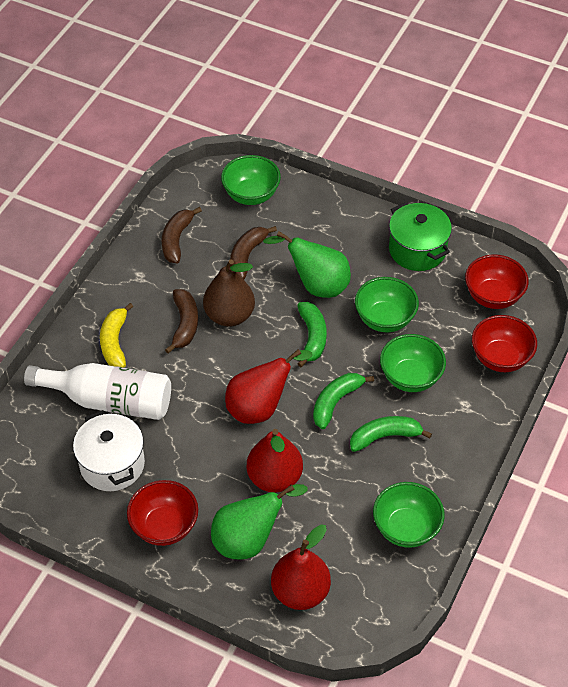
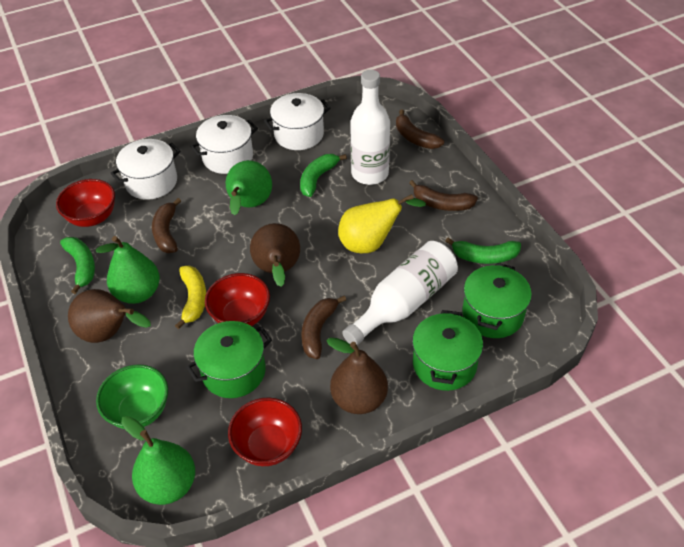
brown banana: [162,207,202,264] [165,289,198,353] [230,226,277,279] = 3 -> [152,198,181,253] [301,296,346,359] [396,110,444,149] [409,180,478,211] = 4
brown pear: [203,259,255,327] = 1 -> [68,289,151,343] [250,223,300,287] [326,338,388,414] = 3
green bowl: [221,155,281,205] [355,277,419,332] [373,482,445,548] [380,334,446,392] = 4 -> [96,364,168,429] = 1
green pear: [211,484,308,560] [263,231,351,298] = 2 -> [96,236,160,304] [121,416,195,505] [226,160,272,216] = 3
green pot: [389,202,452,271] = 1 -> [186,321,272,398] [412,310,483,391] [462,263,532,338] = 3
red pear: [225,349,313,424] [247,429,303,492] [271,525,331,610] = 3 -> none = 0
white bottle: [24,363,171,420] = 1 -> [342,241,458,345] [350,70,390,185] = 2
white pot: [73,410,145,491] = 1 -> [111,139,181,200] [190,115,258,174] [264,93,331,150] = 3
yellow pear: none = 0 -> [338,194,426,253] = 1

